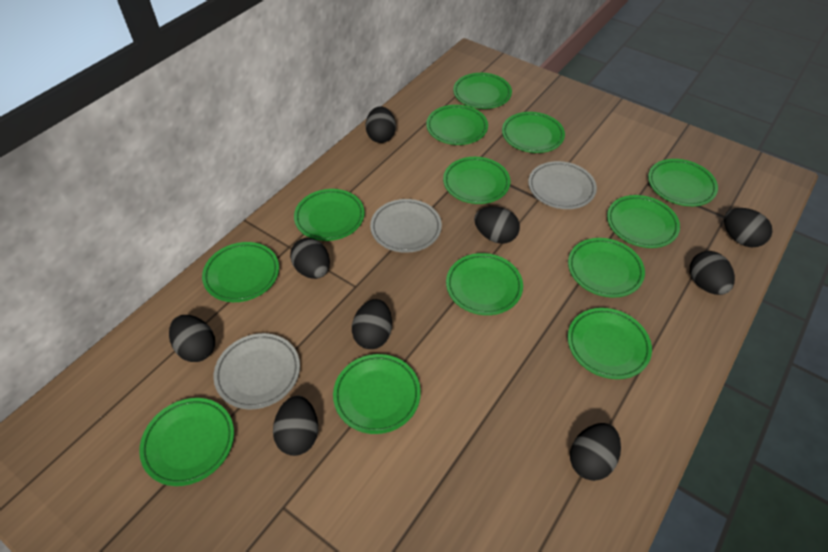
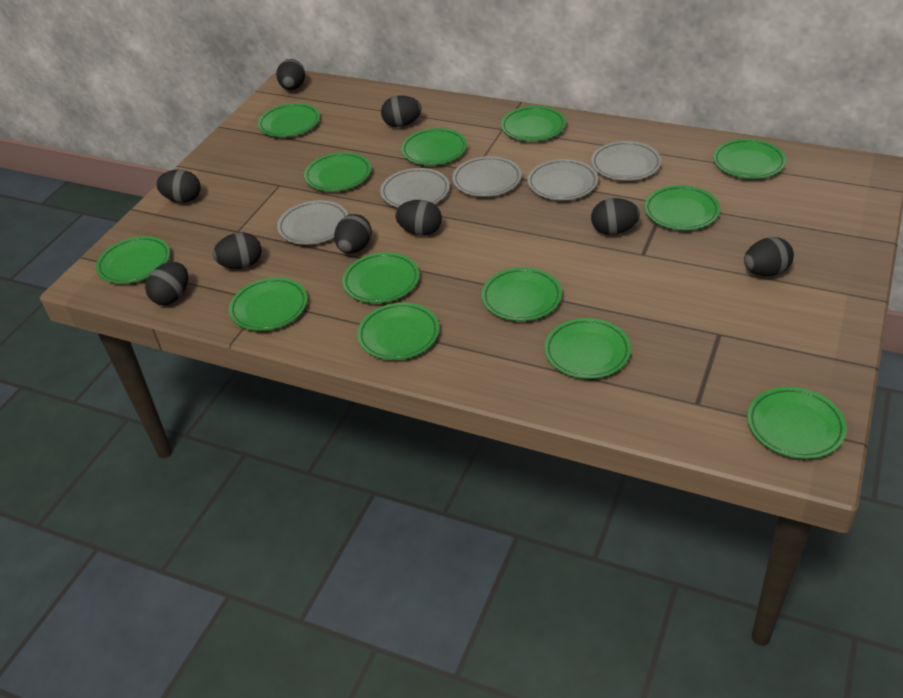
grey plate: [214,333,300,409] [370,199,442,253] [528,161,597,209] = 3 -> [277,200,348,245] [380,168,450,208] [452,156,522,197] [527,159,598,200] [591,141,661,181] = 5

